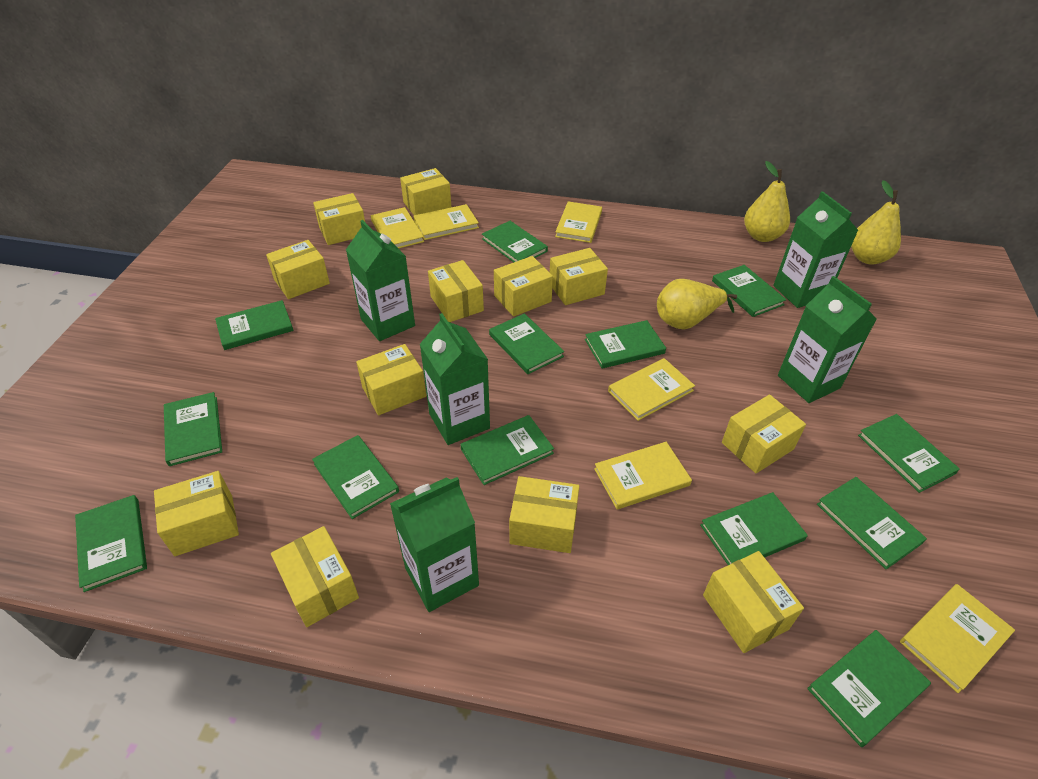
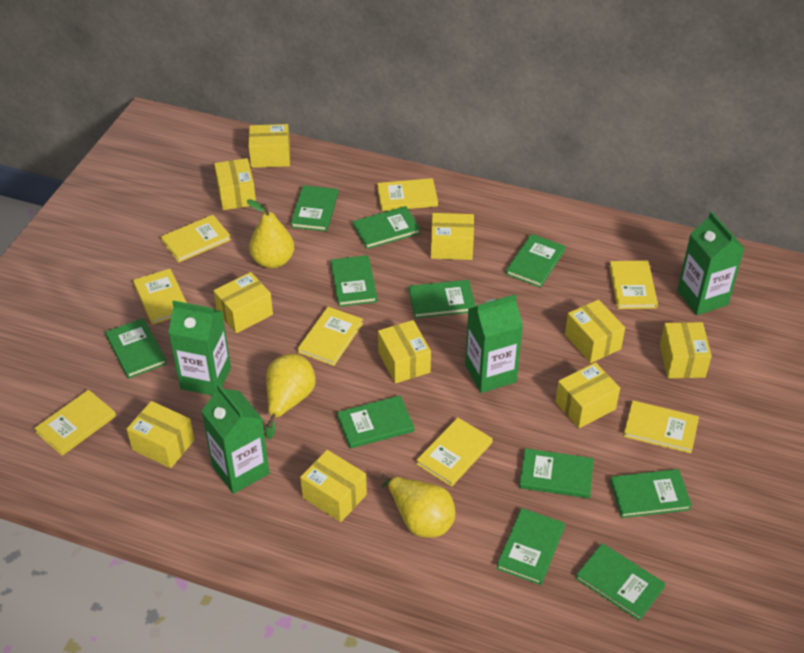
green book: [75,495,147,592] [164,392,222,466] [215,300,293,350] [312,435,399,519] [460,415,554,485] [482,221,548,262] [489,313,564,374] [585,320,666,369] [700,492,808,565] [712,265,786,317] [807,630,931,747] [817,477,927,569] [858,414,960,493] = 13 -> [106,318,167,379] [291,185,338,232] [331,255,378,307] [337,395,414,449] [353,206,421,249] [409,280,476,318] [496,508,565,585] [506,234,566,288] [519,448,594,498] [575,543,666,621] [610,469,692,518] = 11
green carton: [346,220,415,341] [390,477,479,612] [420,313,490,445] [773,191,859,308] [778,276,877,403] = 5 -> [168,300,231,396] [202,384,269,494] [465,294,523,393] [677,212,745,315] = 4
yellow book: [371,207,424,249] [414,204,479,240] [555,201,602,243] [594,442,692,509] [608,358,695,421] [900,584,1015,693] = 6 -> [34,390,116,456] [133,269,187,325] [161,215,231,263] [298,307,363,366] [377,178,438,211] [417,417,493,487] [609,261,658,309] [623,400,699,453] = 8
yellow box: [154,471,239,556] [266,240,330,299] [271,526,359,627] [313,193,365,245] [356,344,426,415] [400,168,451,215] [428,260,484,322] [494,256,553,317] [509,476,579,553] [550,248,608,305] [703,551,804,653] [722,395,806,474] = 12 -> [127,401,195,468] [214,158,256,210] [214,272,273,334] [249,124,290,168] [300,450,367,522] [378,320,431,384] [431,213,474,260] [555,362,620,428] [565,300,625,363] [660,322,712,378] = 10

